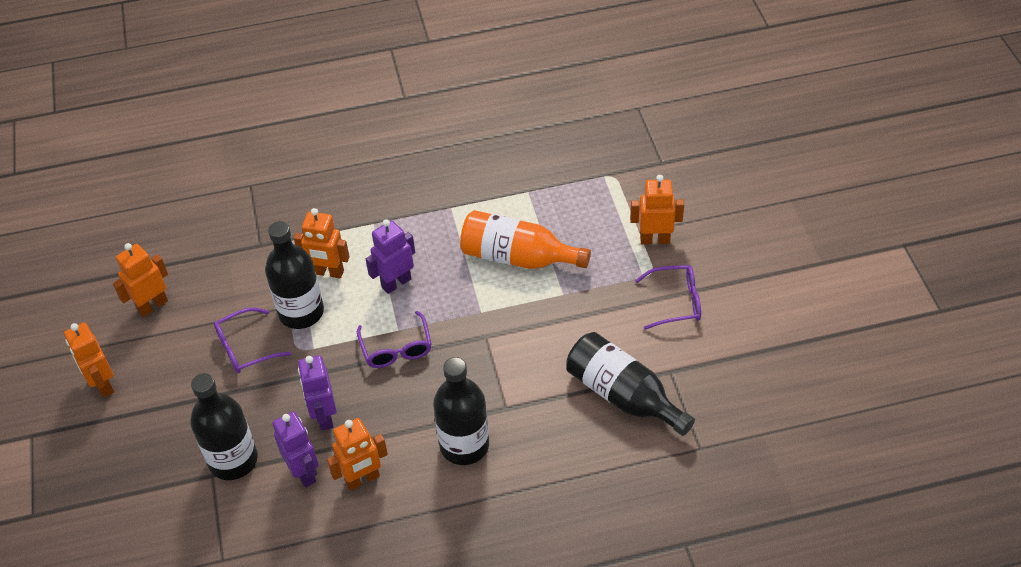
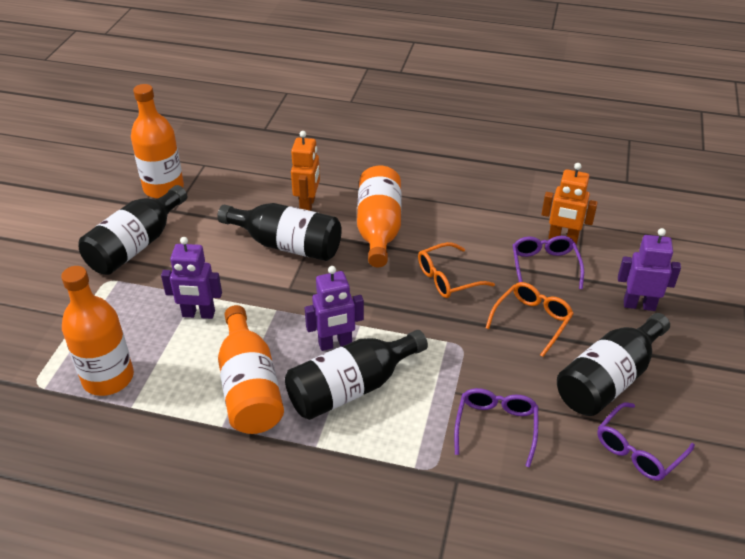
orange bottle: [460,210,591,269] = 1 -> [61,266,134,396] [131,84,184,199] [218,305,284,434] [357,166,401,268] = 4
orange glasses: none = 0 -> [418,242,495,298] [486,282,574,357] = 2
orange robot: [64,322,114,398] [113,243,168,317] [294,208,350,278] [327,418,388,490] [630,175,684,244] = 5 -> [291,131,320,211] [541,163,598,244] = 2

